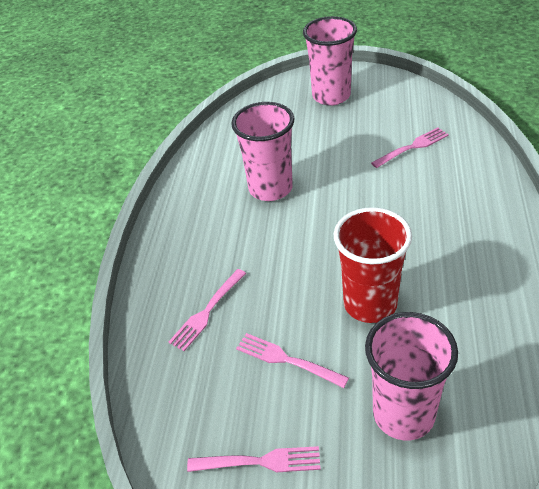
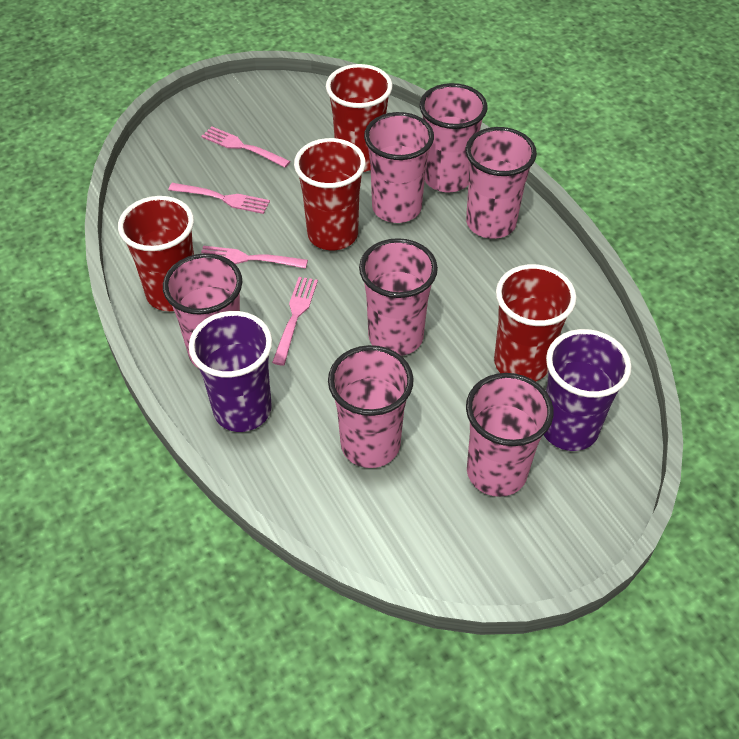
pink cup: [231,102,294,201] [303,16,357,106] [365,312,458,440] = 3 -> [163,253,242,368] [328,345,414,468] [359,238,438,356] [364,112,434,223] [419,83,487,193] [466,127,537,239] [466,373,554,497] = 7
purple cup: none = 0 -> [189,311,272,432] [544,329,631,451] = 2
red cup: [334,207,412,323] = 1 -> [118,196,194,311] [294,138,366,250] [326,64,393,172] [494,264,576,382] = 4

